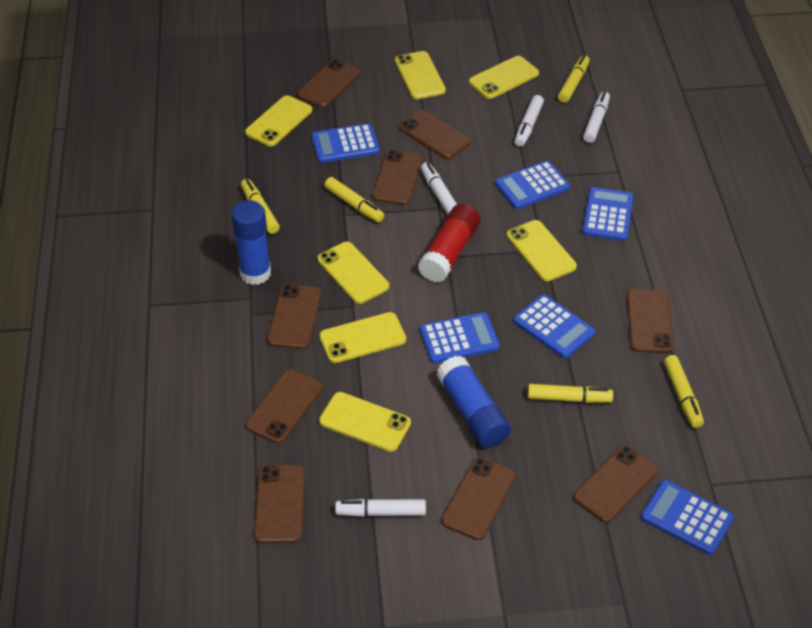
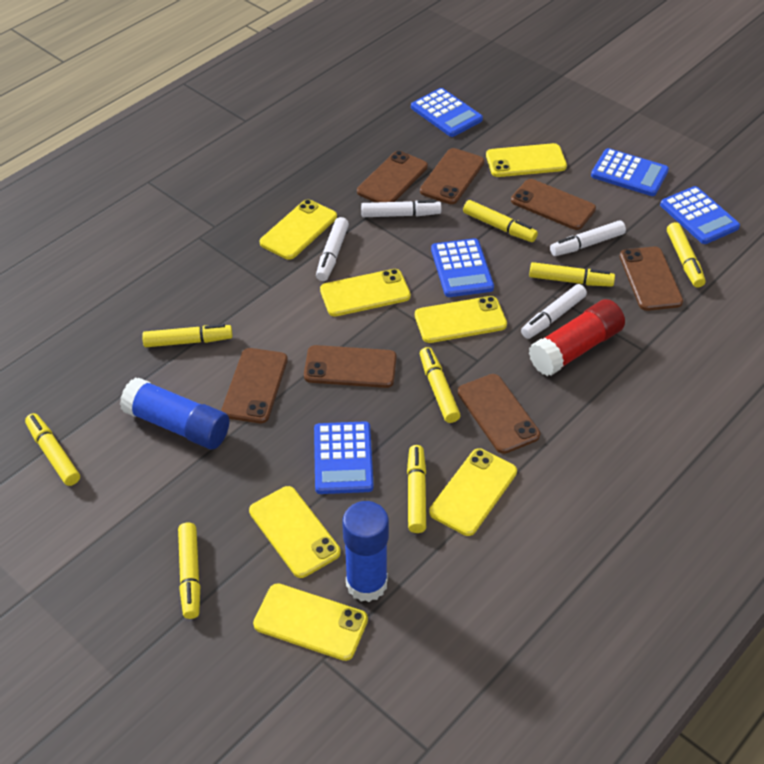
blue calculator: [311,124,380,163] [420,312,500,363] [495,161,570,209] [513,294,595,358] [582,187,634,241] [641,480,734,555] = 6 -> [314,421,373,494] [411,88,483,137] [431,238,494,297] [591,148,669,196] [660,186,740,244] = 5
brown phone: [245,369,323,444] [254,465,305,543] [267,284,321,349] [297,59,361,108] [372,150,423,205] [399,110,471,159] [441,457,516,540] [573,445,658,523] [627,289,674,353] = 9 -> [221,348,288,423] [304,345,397,388] [357,151,428,202] [420,148,485,204] [458,374,540,454] [511,179,596,230] [619,247,683,311] = 7
yellow marker: [241,179,280,234] [325,177,384,222] [528,384,613,403] [558,55,590,103] [664,355,704,428] = 5 -> [25,413,80,486] [142,324,232,347] [178,522,200,619] [407,445,426,533] [420,347,460,423] [463,200,538,242] [529,262,615,287] [667,222,706,288] = 8

